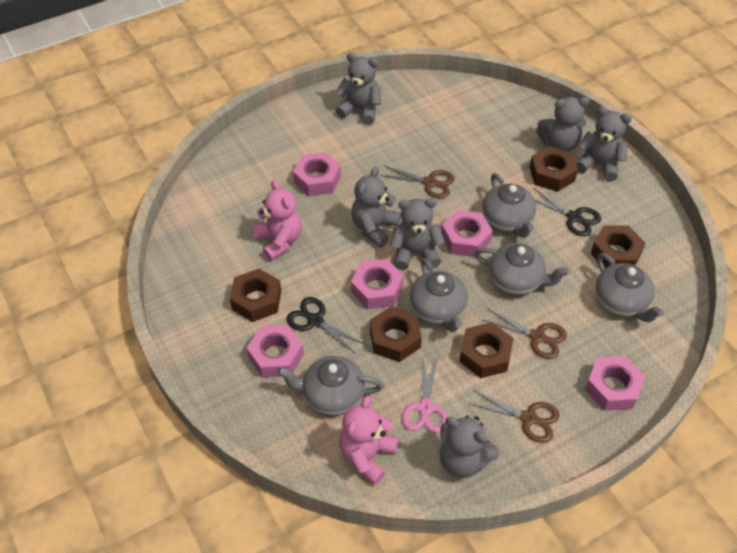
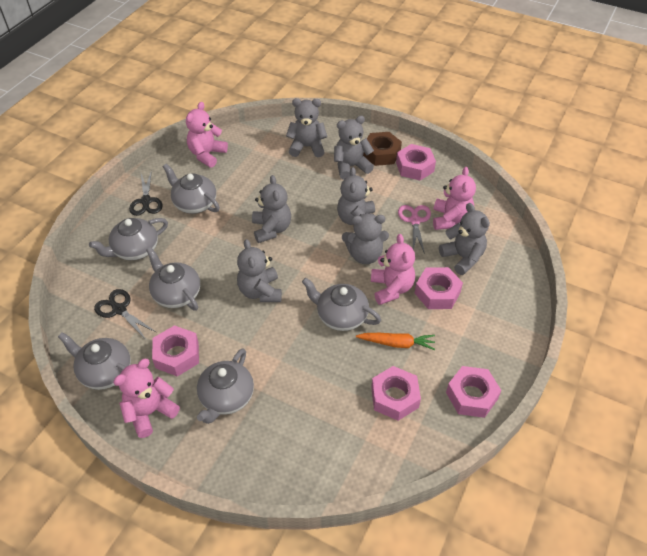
brown nut: [230,269,281,322] [370,306,422,362] [459,322,514,378] [529,146,578,192] [591,225,646,268] = 5 -> [363,132,402,166] = 1
brown scissors: [380,165,455,198] [468,390,560,443] [482,308,567,359] = 3 -> none = 0
grey teapot: [277,356,383,415] [410,258,468,332] [475,243,569,294] [482,173,536,238] [595,253,664,322] = 5 -> [58,332,131,390] [89,218,168,260] [146,247,200,311] [163,164,220,214] [197,348,254,424] [302,278,381,331] = 6
grey teddy bear: [335,53,381,125] [351,167,401,247] [390,198,445,270] [440,415,500,478] [536,97,589,152] [576,107,632,181] = 6 -> [237,239,282,302] [252,175,291,243] [286,98,327,157] [334,116,374,180] [337,167,375,225] [342,213,389,264] [439,203,490,275] = 7
orange carrot: none = 0 -> [356,333,435,350] = 1
pink teddy bear: [253,180,301,261] [339,396,398,485] = 2 -> [113,359,180,438] [186,102,228,168] [371,234,415,305] [433,167,476,230] = 4

